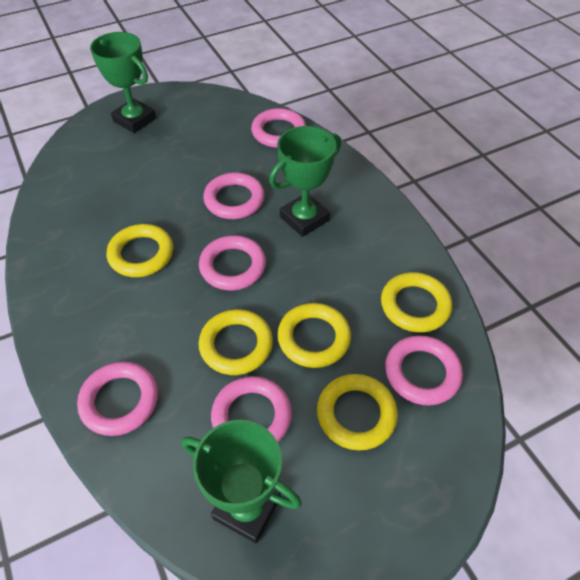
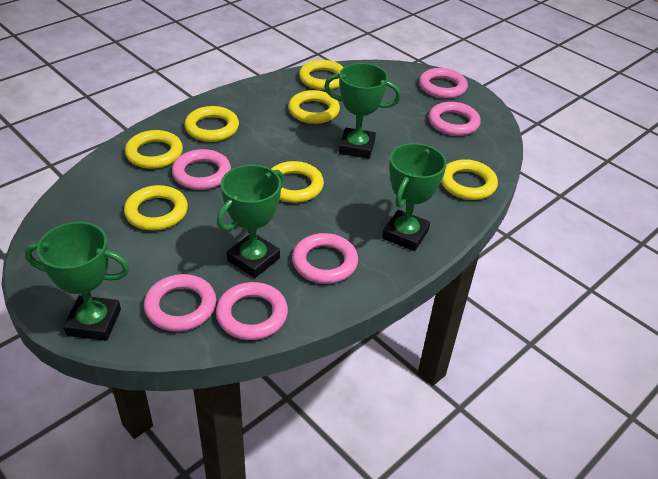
green trophy: [90,32,156,133] [182,420,302,543] [269,126,341,237] = 3 -> [25,222,130,341] [217,165,284,278] [324,63,401,159] [382,143,447,251] = 4
yellow ring: [107,224,173,277] [199,309,273,375] [277,303,351,368] [317,374,398,450] [381,272,452,333] = 5 -> [124,185,188,231] [125,130,183,169] [185,106,239,142] [271,161,324,203] [288,90,340,124] [299,60,344,90] [441,159,498,200] = 7

